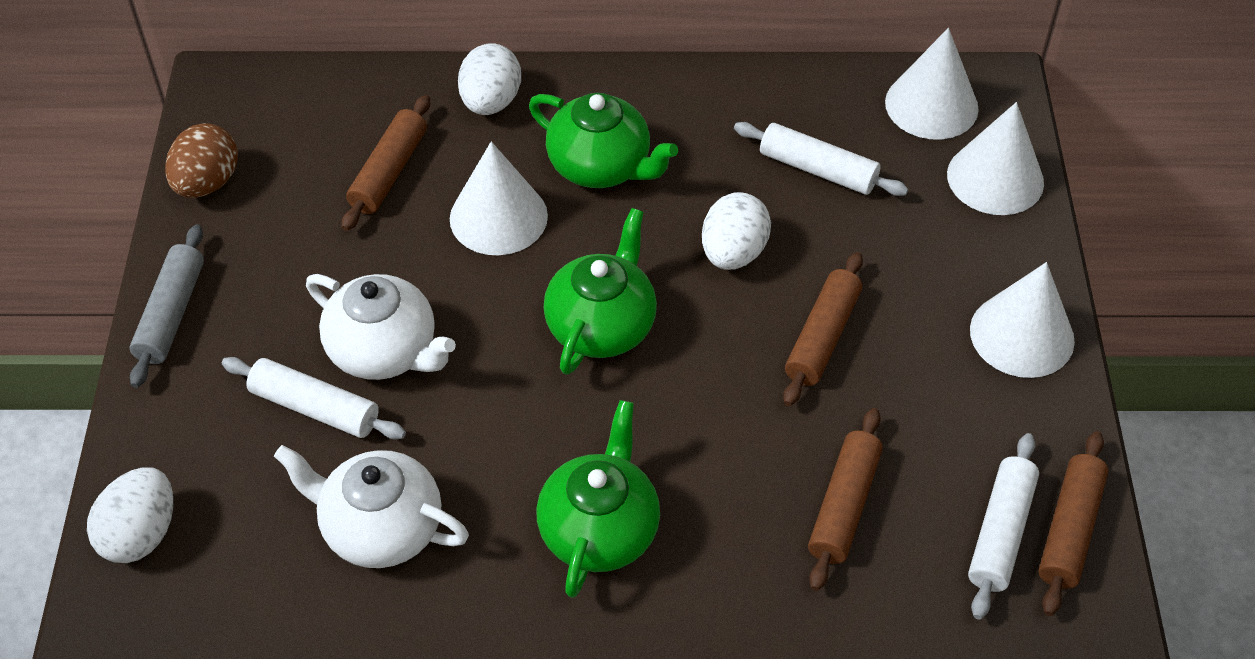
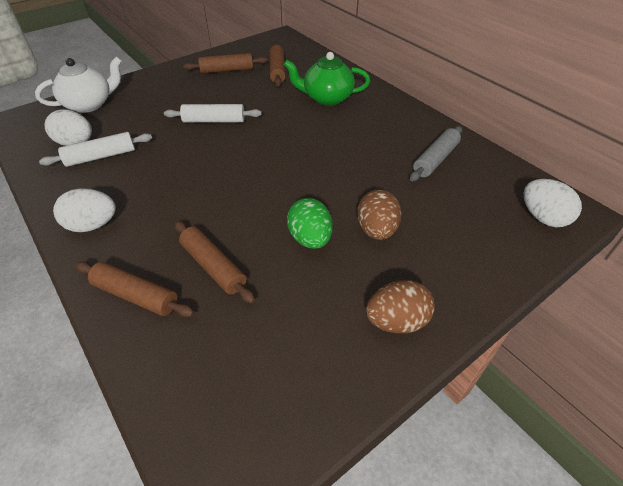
brown egg: [165,123,238,198] = 1 -> [357,189,401,240] [366,280,435,333] = 2
green egg: none = 0 -> [287,198,333,249] = 1
green teapot: [529,93,678,188] [536,400,660,598] [543,208,657,375] = 3 -> [284,52,370,106] = 1
white cone: [450,141,548,255] [885,28,979,140] [947,102,1044,215] [970,262,1075,378] = 4 -> none = 0
white rolling pin: [222,357,406,439] [734,122,908,196] [968,433,1039,619] = 3 -> [39,132,152,167] [164,104,262,123] = 2
white teapot: [274,445,469,568] [306,274,456,380] = 2 -> [35,56,122,113] = 1

